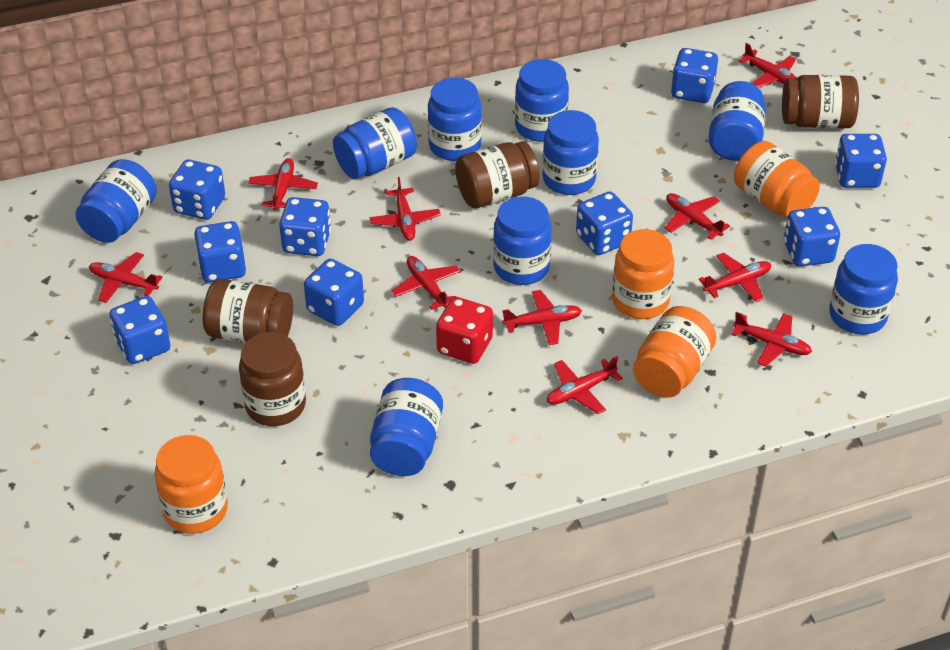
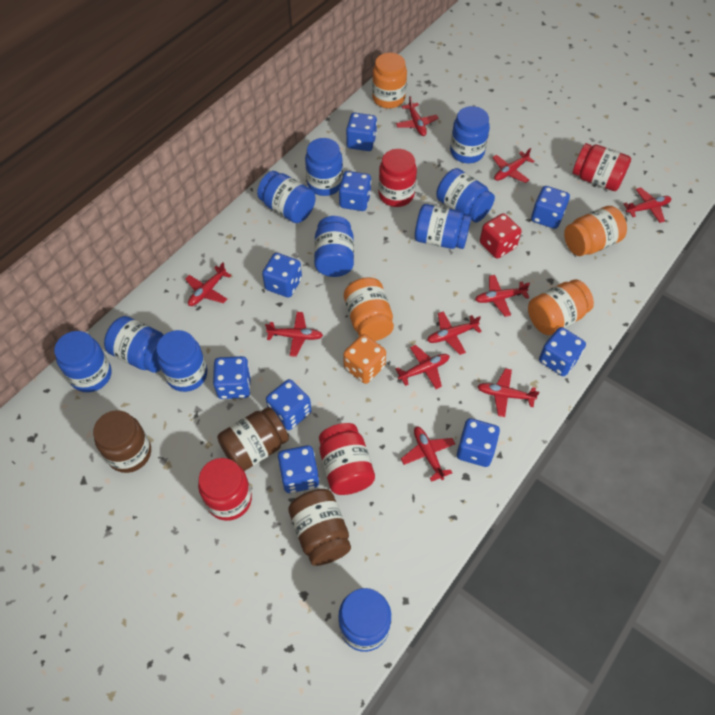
blue jar: [76,159,157,243] [333,107,417,179] [370,378,443,476] [428,78,482,161] [493,196,552,285] [515,59,569,142] [542,110,599,195] [709,81,766,161] [829,244,898,335] = 9 -> [54,331,111,392] [104,316,163,373] [156,330,207,392] [257,171,315,223] [305,138,343,196] [314,216,354,277] [338,588,391,652] [415,204,471,249] [436,168,495,223] [450,106,490,163] = 10
brown jar: [203,279,293,343] [239,332,306,426] [455,141,540,208] [782,75,859,128] = 4 -> [93,410,151,473] [217,407,289,471] [288,489,351,566] = 3
orange dice: none = 0 -> [343,334,386,384] = 1
red jar: none = 0 -> [198,458,252,521] [319,423,375,495] [378,149,417,207] [573,143,631,191] = 4

